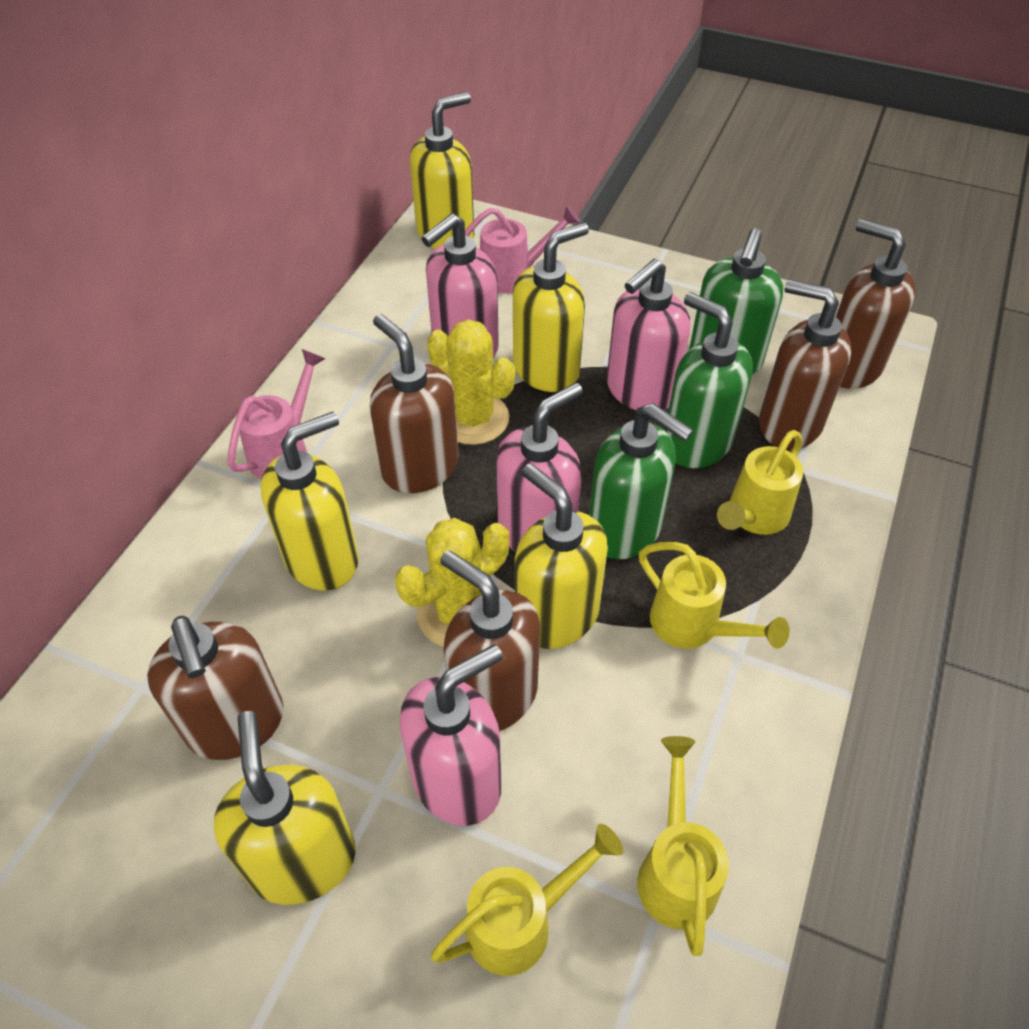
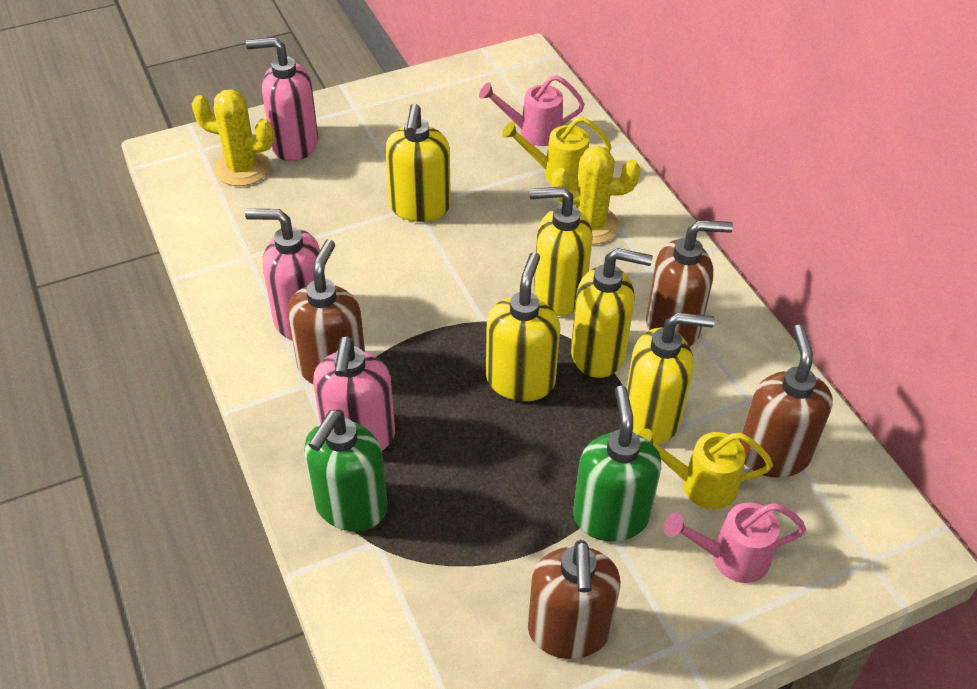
brown soap dispenser: [147,616,284,760] [369,314,459,493] [440,550,540,731] [759,279,852,450] [836,219,916,389] = 5 -> [288,239,365,384] [528,540,621,659] [646,220,733,347] [740,325,833,478] = 4
green soap dispenser: [589,403,693,559] [665,292,753,468] [689,228,783,374] = 3 -> [304,409,388,531] [573,386,661,541] = 2
pink soap dispenser: [400,644,503,826] [422,214,499,358] [496,383,583,552] [607,259,690,410] = 4 -> [245,209,320,339] [246,37,318,161] [313,336,395,451] = 3
yellow watering can: [431,824,623,976] [637,736,729,956] [639,542,790,649] [717,430,803,535] = 4 -> [502,117,612,187] [638,429,773,509] = 2

